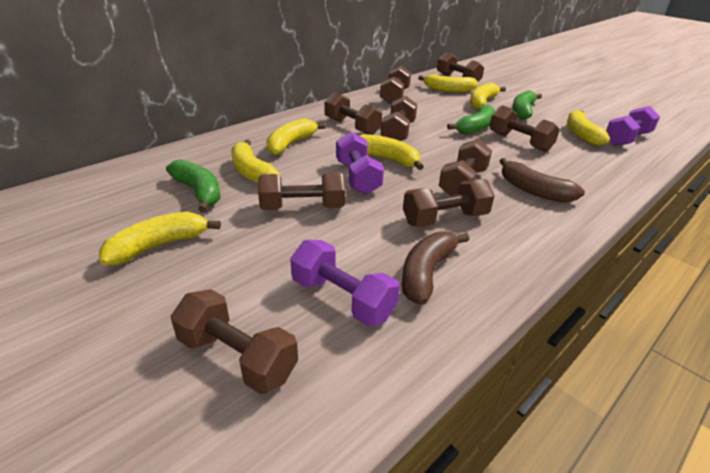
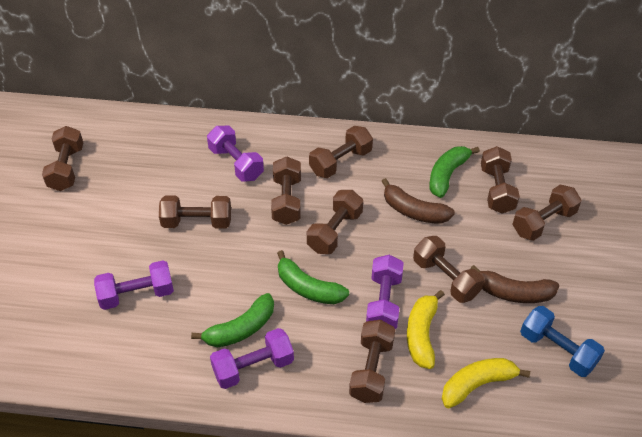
blue dumbbell: none = 0 -> [520,306,605,377] = 1
purple dumbbell: [290,240,400,326] [336,132,384,194] [606,106,660,146] = 3 -> [94,260,174,310] [207,126,264,182] [210,328,294,389] [366,255,404,329] = 4
yellow banana: [99,212,221,265] [231,140,280,183] [266,118,326,156] [360,134,424,170] [418,74,478,93] [470,82,506,109] [567,110,610,146] = 7 -> [407,290,445,369] [442,358,530,408] = 2

